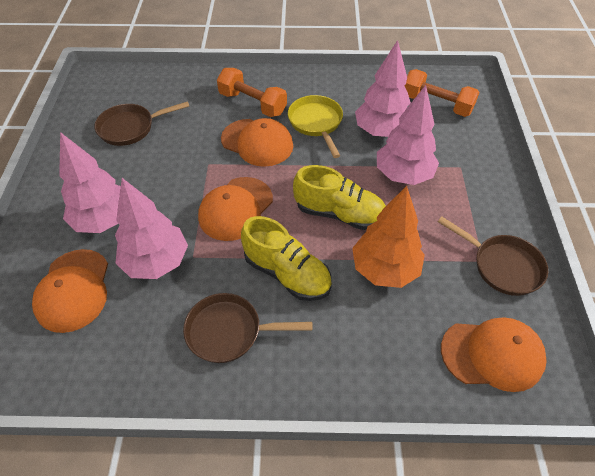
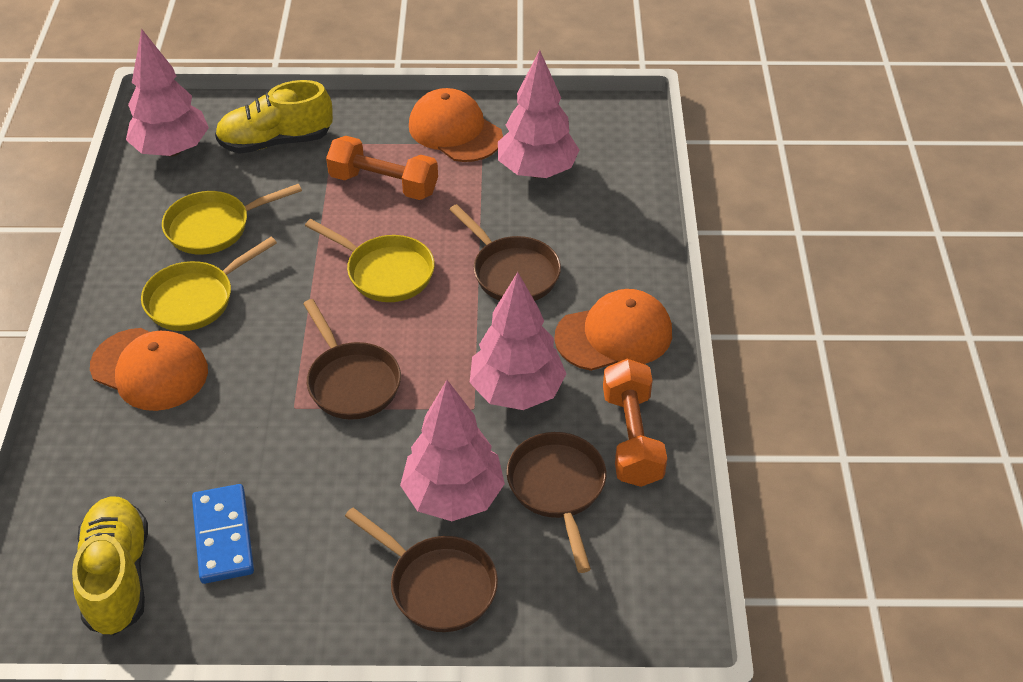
blue domino: none = 0 -> [192,484,254,584] = 1
brown pan: [94,101,190,146] [183,293,312,363] [438,217,548,296] = 3 -> [303,299,401,420] [345,507,498,632] [449,204,561,301] [506,432,607,573] = 4
orange cap: [32,249,108,333] [198,177,273,241] [221,118,293,167] [441,317,547,392] = 4 -> [90,328,208,411] [409,88,503,162] [554,289,672,371] = 3
orange tree: [352,186,425,288] = 1 -> none = 0
yellow pan: [288,95,343,158] = 1 -> [141,237,277,331] [162,184,302,255] [305,219,435,302] = 3

